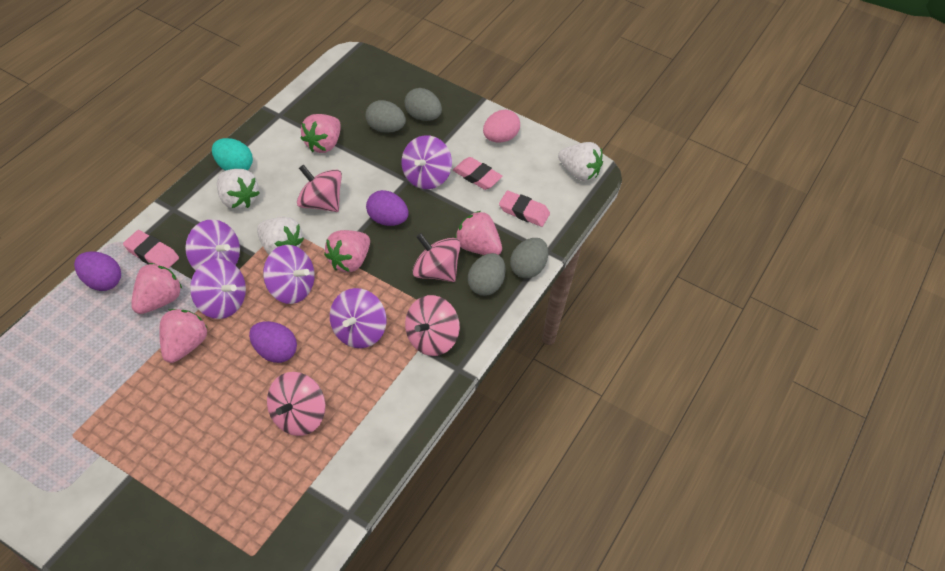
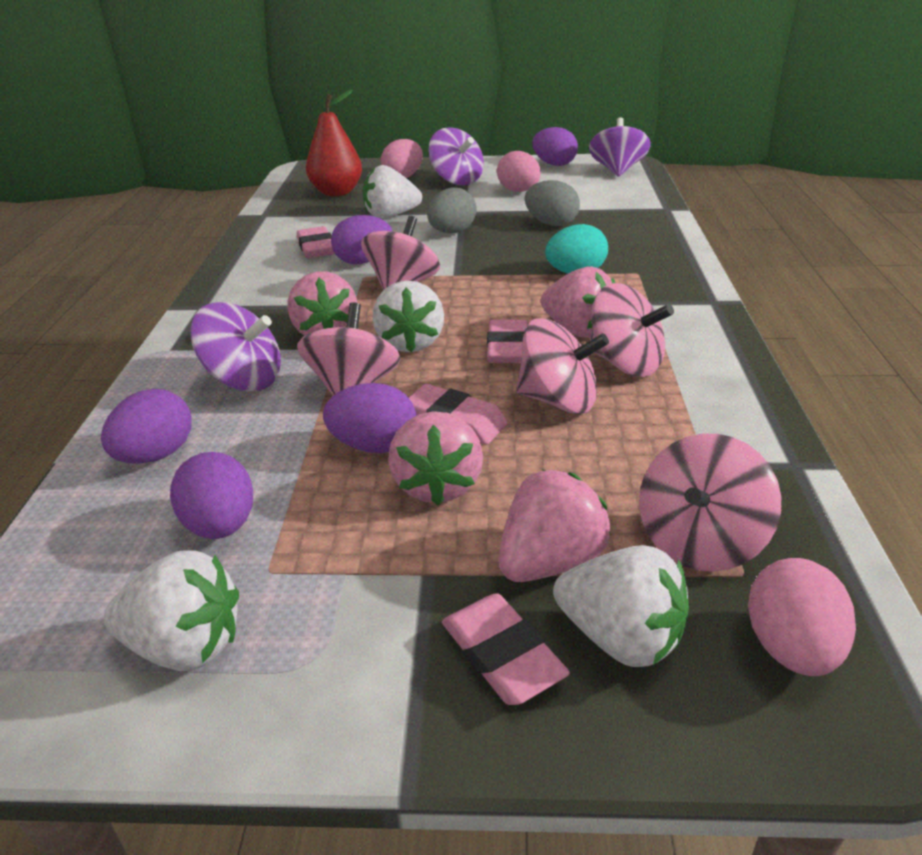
grey egg: [366,100,406,133] [404,88,442,121] [468,253,506,296] [510,238,548,278] = 4 -> [427,188,476,233] [525,180,580,226] = 2
pink egg: [483,110,520,142] = 1 -> [381,139,423,178] [497,151,541,192] [748,558,856,676] = 3
pink eraser: [123,230,179,269] [453,157,503,190] [499,191,550,227] = 3 -> [297,226,335,258] [409,384,507,445] [442,593,570,705] [487,320,528,363] = 4
pink spinning top: [267,372,325,436] [297,164,342,212] [405,295,460,356] [413,233,461,282] = 4 -> [297,302,401,396] [361,216,440,290] [516,318,609,414] [590,283,674,377] [639,434,781,572] = 5
pink strawberry: [131,263,182,314] [159,309,207,363] [301,114,341,153] [324,230,370,273] [455,211,502,255] = 5 -> [287,271,357,336] [388,411,483,505] [499,469,611,582] [541,266,615,338] = 4
purple egg: [74,251,121,291] [249,321,297,363] [366,190,408,226] = 3 -> [101,389,192,464] [170,452,253,539] [323,383,416,453] [331,215,392,264] [532,127,578,166] = 5
purple spinning top: [185,219,240,271] [190,258,246,319] [263,245,315,304] [330,288,386,348] [402,135,452,189] = 5 -> [190,302,281,391] [429,127,484,185] [589,117,651,177] = 3
red pear: none = 0 -> [306,90,362,196] = 1
white strawberry: [217,169,260,210] [257,217,304,255] [558,142,603,181] = 3 -> [104,550,239,671] [363,165,422,219] [372,281,444,352] [553,545,689,667] = 4

